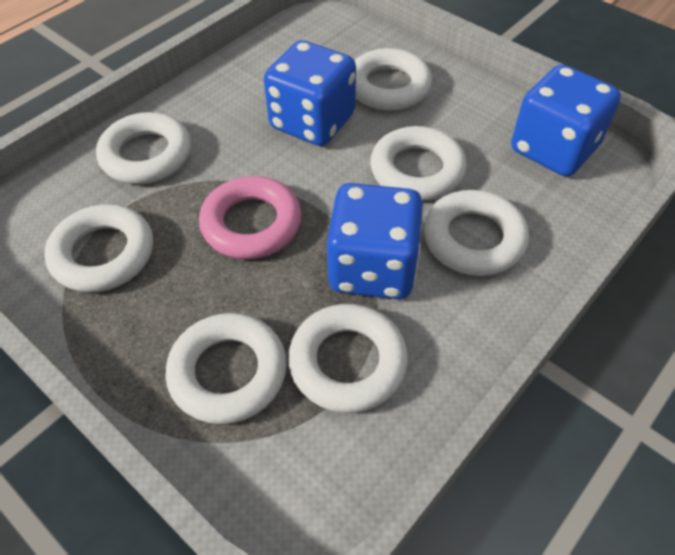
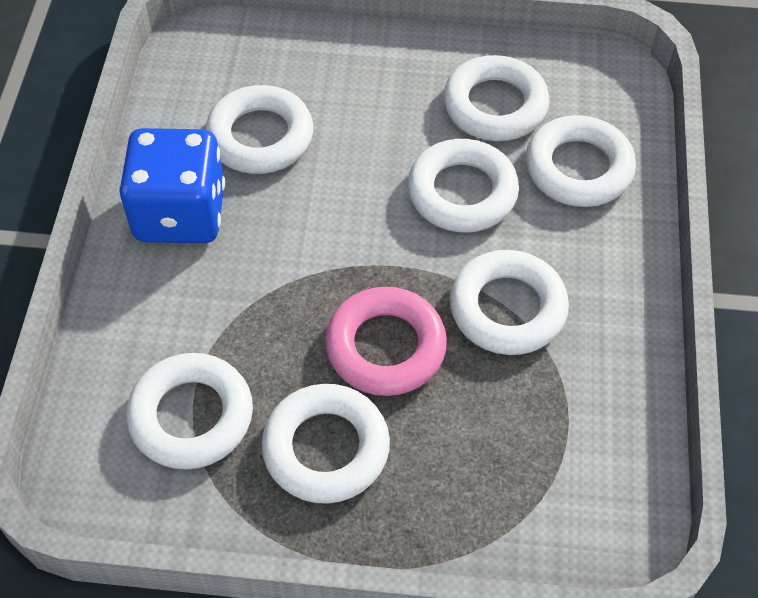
blue dice: [264,40,356,146] [327,183,424,299] [511,65,621,176] = 3 -> [119,128,225,243] = 1

